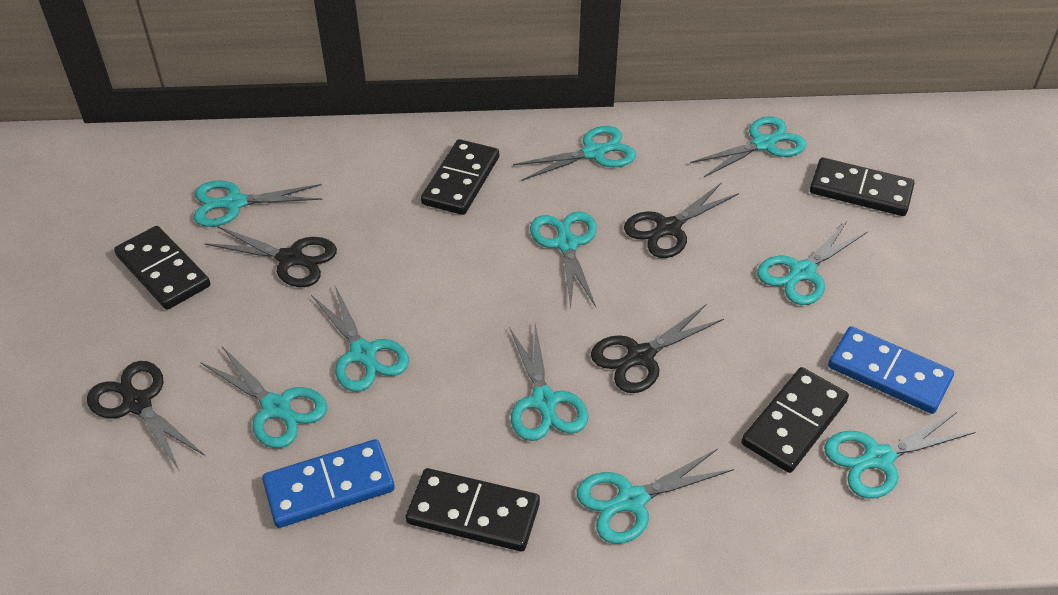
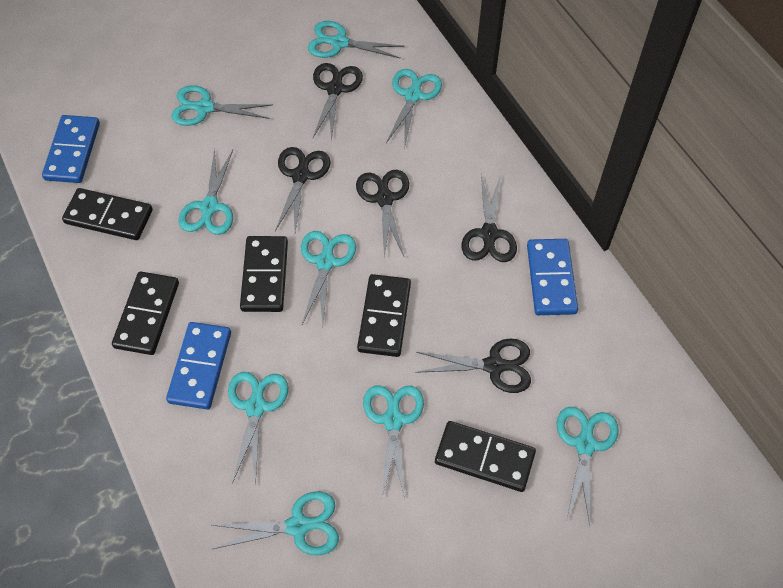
black scissors: [87,361,205,470] [204,226,337,287] [591,305,724,393] [624,182,739,258] = 4 -> [275,147,331,231] [313,63,363,141] [356,170,409,258] [415,339,531,393] [461,174,517,262] = 5
blue domino: [262,439,395,528] [828,326,954,414] = 2 -> [42,115,100,183] [166,322,231,410] [527,239,578,315] = 3
turquoise scissors: [194,180,322,227] [200,345,327,448] [311,286,409,392] [509,323,588,441] [513,126,636,181] [530,211,597,309] [577,449,734,544] [690,116,806,177] [757,221,868,305] [824,412,976,499] = 10 -> [171,85,272,126] [179,148,233,235] [212,491,339,556] [228,372,288,485] [301,231,356,326] [308,21,405,59] [363,386,424,498] [386,69,442,148] [557,407,618,525] = 9

